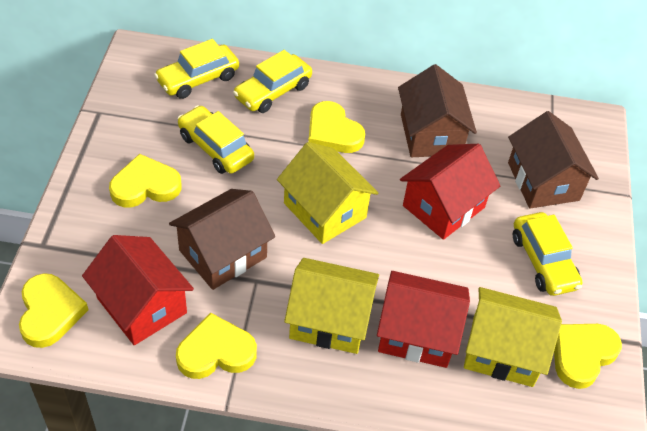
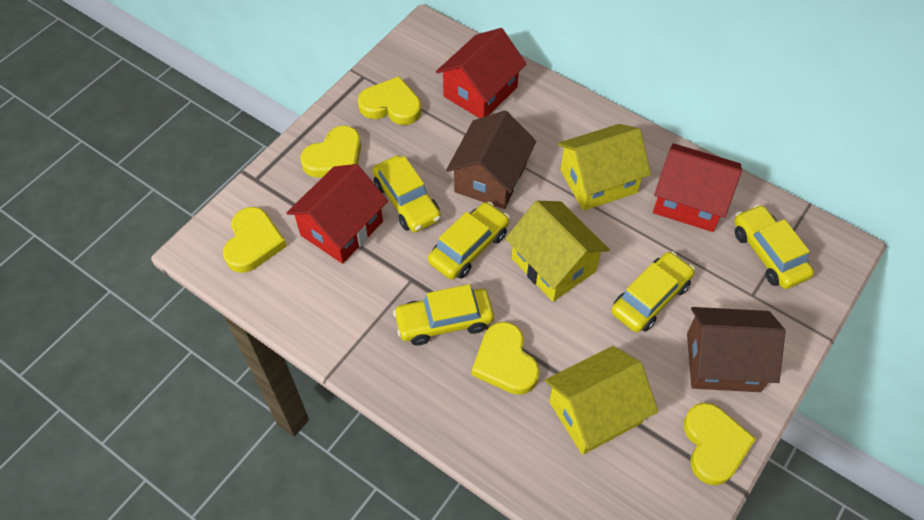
brown house: [169,189,275,290] [398,64,477,157] [508,111,599,209] = 3 -> [446,110,536,209] [687,307,785,392] = 2
yellow car: [154,39,239,99] [177,105,254,174] [233,50,312,113] [513,212,582,296] = 4 -> [372,155,441,232] [393,284,494,346] [428,202,510,280] [611,251,695,332] [734,204,814,289] = 5

